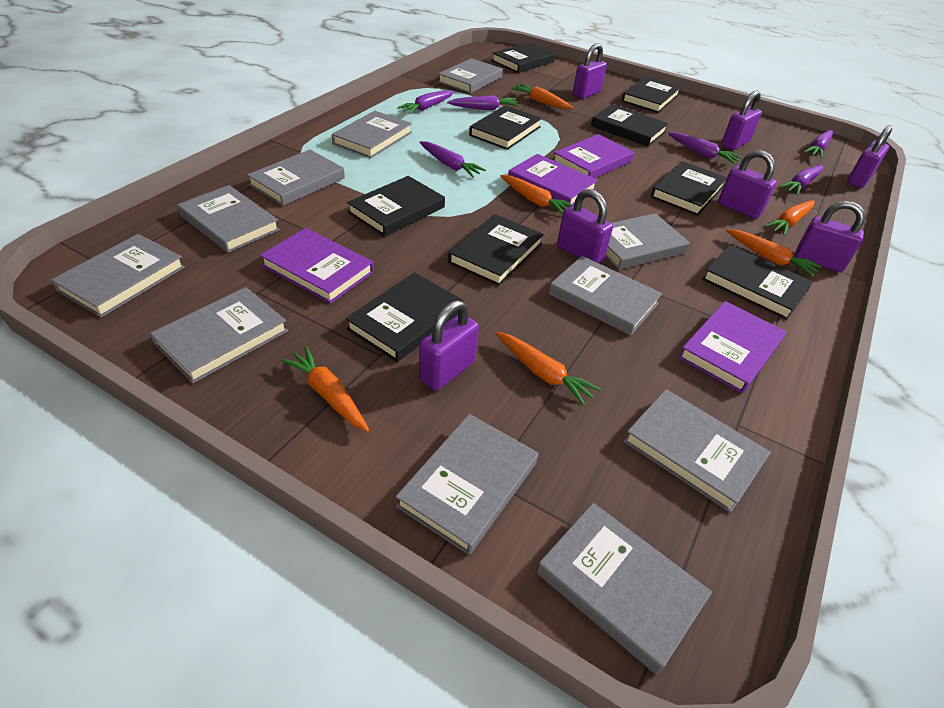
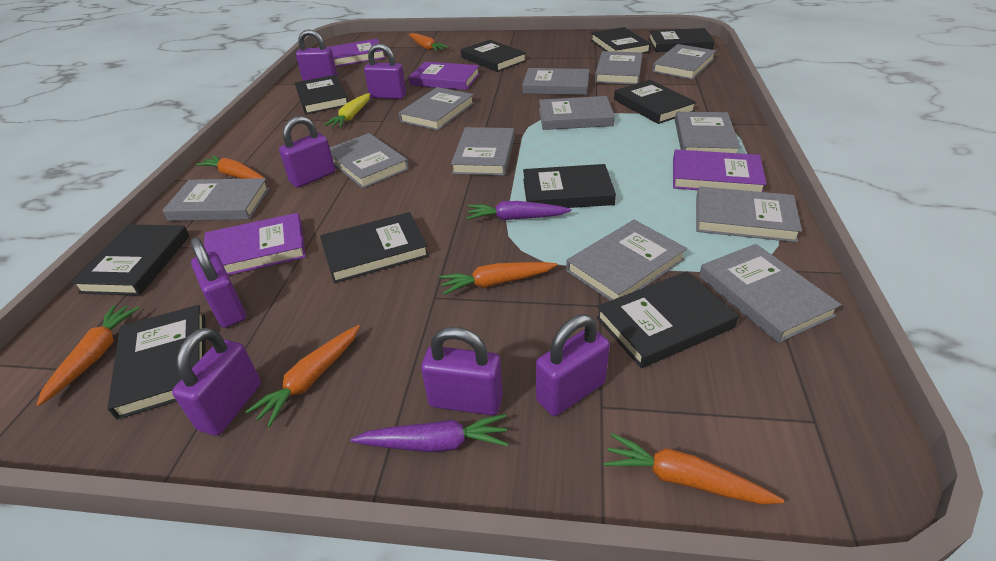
black book: [346,272,464,362] [347,176,445,237] [448,214,544,286] [469,105,542,150] [492,43,555,73] [591,104,669,147] [622,76,681,113] [651,161,727,216] [702,245,813,320] = 9 -> [71,225,189,296] [107,305,205,420] [295,75,348,114] [320,212,429,283] [461,40,527,72] [523,164,616,208] [591,27,651,54] [596,271,739,368] [614,80,697,124] [649,28,715,52] = 10
grey book: [51,234,185,318] [150,287,288,383] [177,185,280,253] [247,150,345,206] [332,111,412,158] [396,414,538,555] [438,58,503,93] [536,503,712,675] [549,256,662,336] [605,213,690,270] [623,389,771,513] = 11 -> [162,178,269,221] [330,133,409,188] [399,87,474,131] [451,127,515,176] [522,68,590,95] [539,96,615,130] [566,220,687,301] [595,51,643,84] [652,44,716,80] [675,112,741,153] [696,186,802,242] [699,244,841,343] = 12
purple carrot: [397,90,454,114] [419,141,486,177] [447,95,520,110] [668,133,742,164] [779,165,823,195] [804,130,833,158] = 6 -> [351,414,509,452] [467,201,572,220] = 2
yellow carrot: none = 0 -> [324,93,370,128] = 1

